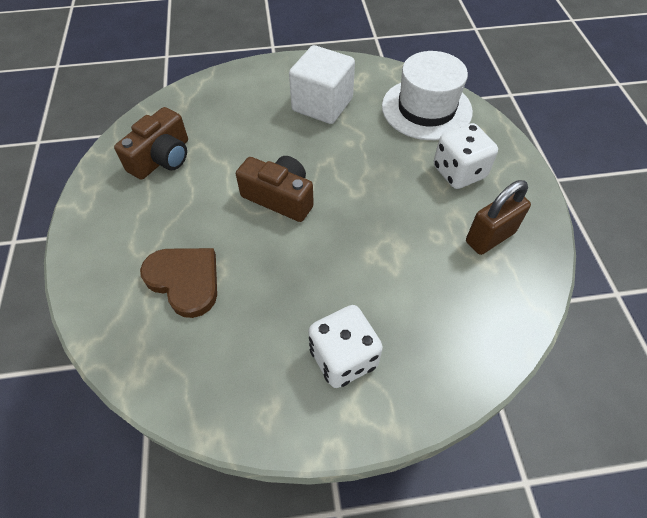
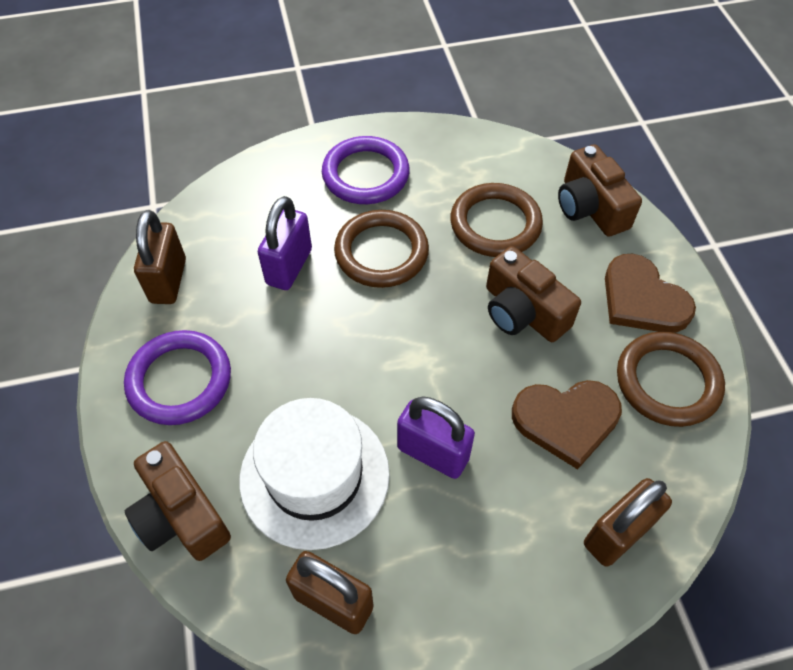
brown camera: [114,107,188,180] [236,156,314,222] = 2 -> [125,441,231,561] [486,246,581,342] [558,144,642,237] = 3
brown heart: [140,248,217,318] = 1 -> [512,380,622,470] [605,254,696,333] = 2
brown padlock: [466,180,531,255] = 1 -> [134,210,186,304] [286,551,374,634] [584,478,672,567] = 3
brown ring: none = 0 -> [334,210,429,288] [450,183,543,257] [617,331,725,427] = 3
purple padlock: none = 0 -> [258,196,312,290] [397,396,475,479] = 2
purple ring: none = 0 -> [124,330,231,425] [322,136,410,204] = 2
white cube: [289,45,355,124] = 1 -> none = 0
white dice: [308,305,383,388] [434,123,498,189] = 2 -> none = 0

